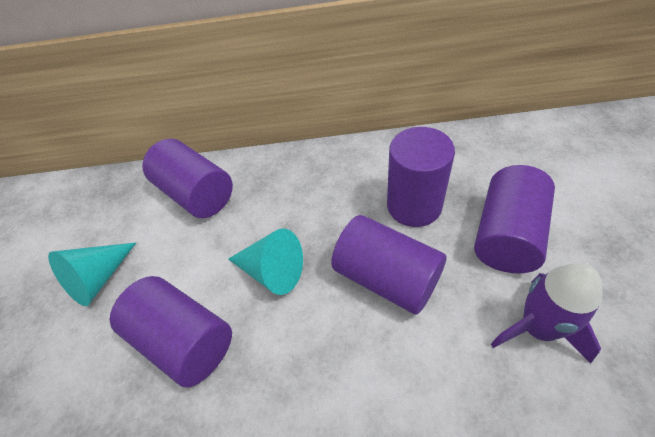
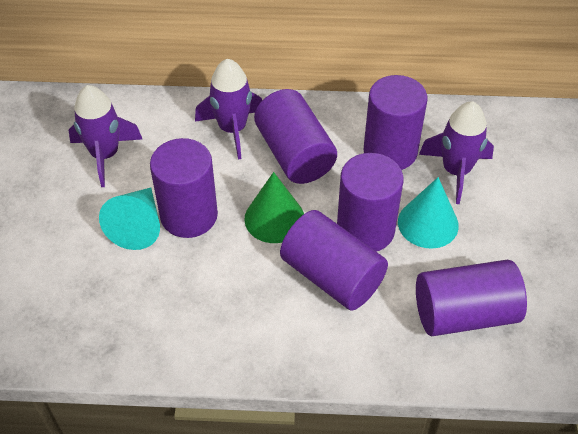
green cone: none = 0 -> [244,172,304,243] = 1
purple cylinder: [110,276,232,387] [142,139,233,218] [331,215,447,315] [387,127,455,227] [474,165,555,274] = 5 -> [150,138,218,238] [254,89,337,184] [280,210,388,310] [337,153,403,252] [364,75,427,170] [416,260,527,336] = 6
purple rocket: [491,263,602,363] = 1 -> [69,85,142,187] [195,59,262,159] [419,102,494,204] = 3

